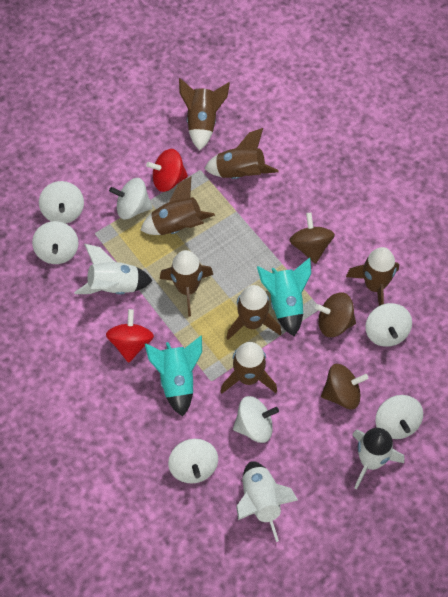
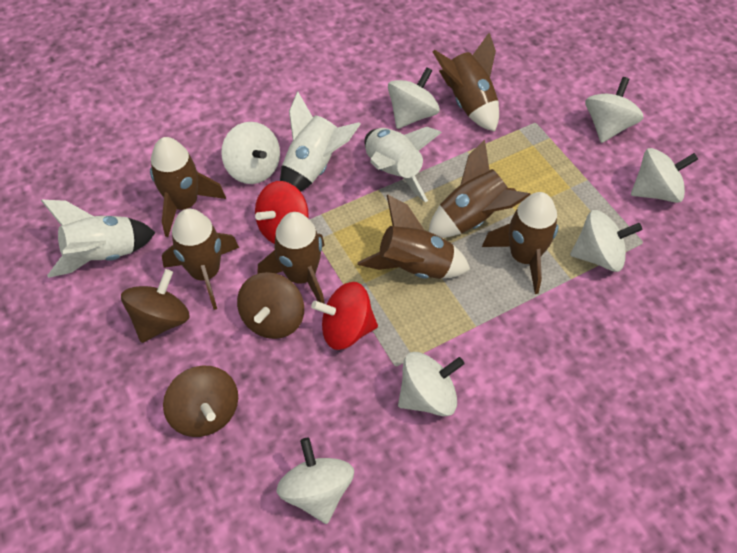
turquoise rocket: [145,336,202,417] [257,258,311,336] = 2 -> none = 0

